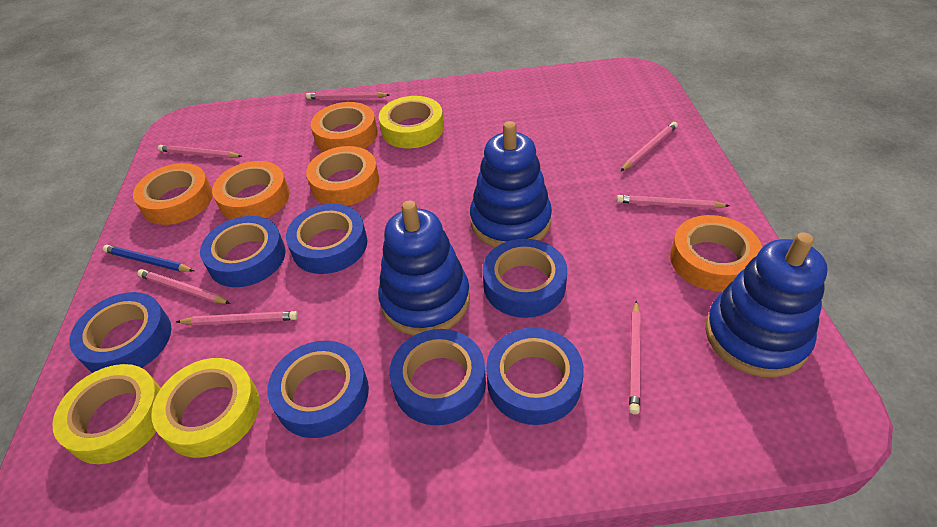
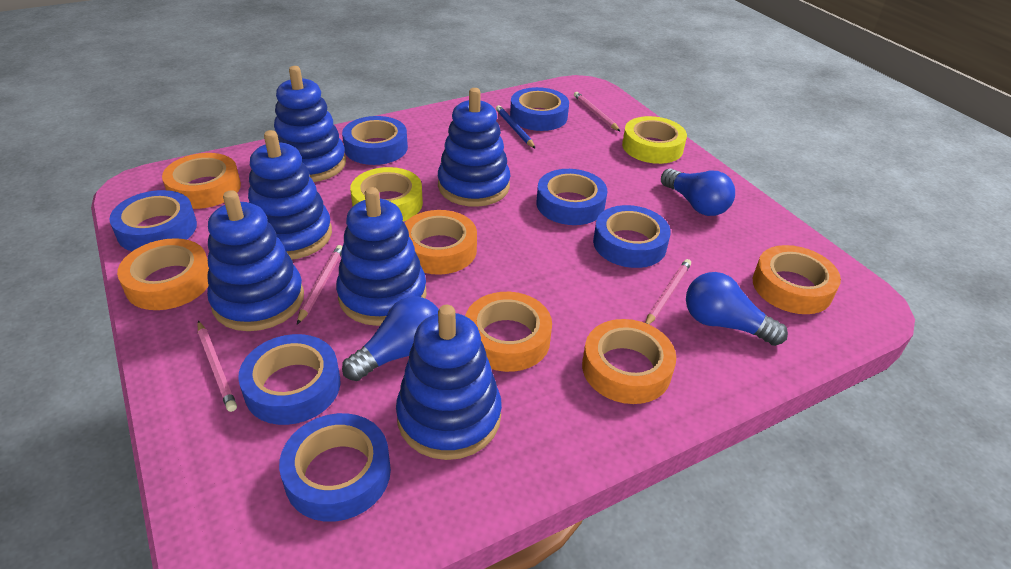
blue light bulb: none = 0 -> [342,296,439,381] [661,168,735,216] [686,272,788,346] = 3
blue stacking toy: [378,201,470,336] [470,121,552,248] [705,232,827,377] = 3 -> [207,190,304,331] [248,130,332,259] [274,66,346,182] [336,187,427,326] [396,305,502,460] [438,88,510,207] = 6
orange tape: [133,163,213,225] [212,161,289,220] [306,146,379,206] [311,102,378,151] [670,215,762,292] = 5 -> [117,238,209,310] [162,153,241,209] [405,210,477,275] [465,292,552,372] [582,319,676,404] [753,245,841,314] = 6
pink pencil: [137,269,231,304] [158,145,242,158] [176,311,298,325] [306,92,390,99] [617,195,730,209] [621,122,678,171] [629,301,641,414] = 7 -> [198,321,237,412] [297,245,343,324] [574,92,621,132] [645,259,691,325] = 4
yellow tape: [52,364,161,464] [151,358,260,458] [379,96,444,148] = 3 -> [350,167,423,222] [622,116,687,164] = 2

